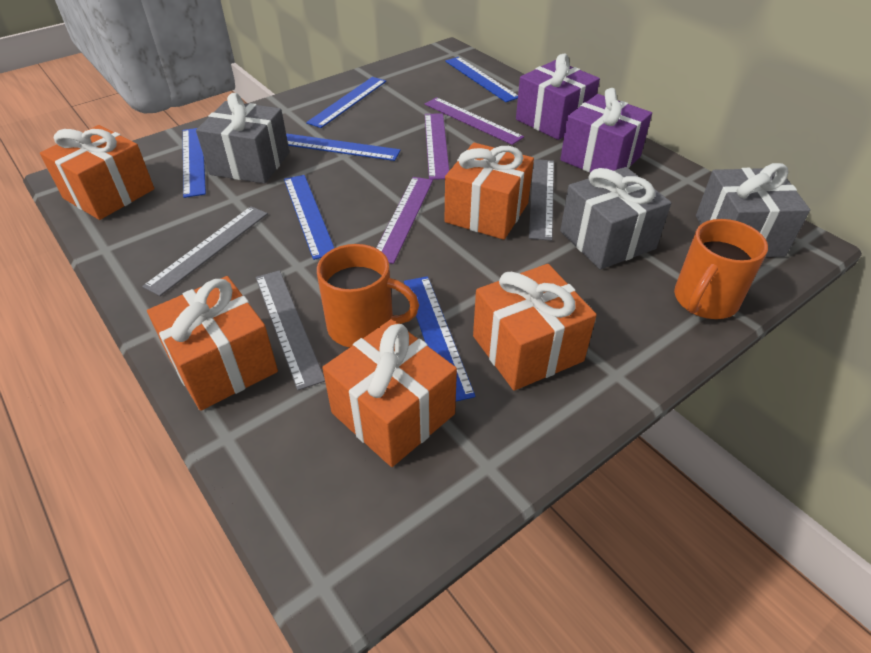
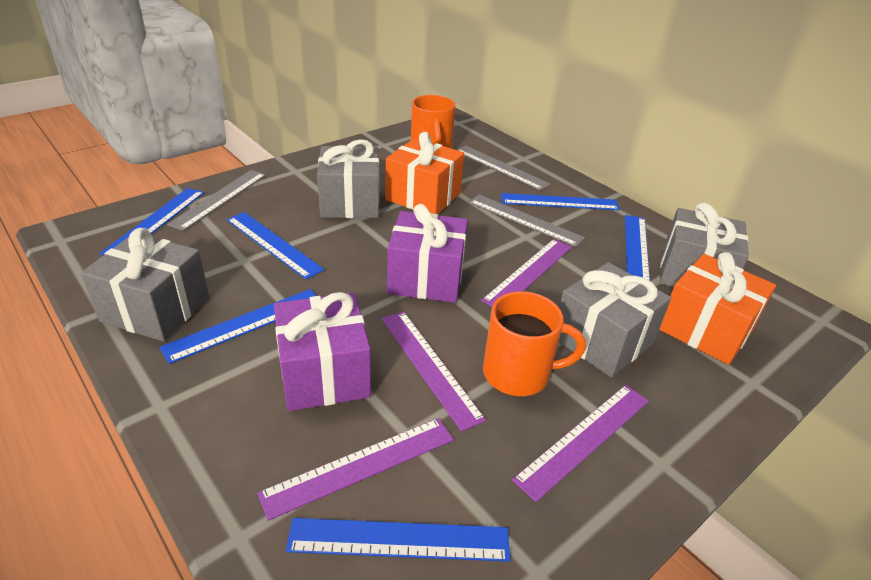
grey gift: [196,93,289,184] [560,167,671,270] [696,163,810,257] = 3 -> [81,228,209,342] [317,139,379,218] [559,262,671,378] [660,203,749,287] = 4
orange gift: [40,125,154,220] [147,276,278,411] [322,319,457,467] [445,143,534,240] [473,264,597,391] = 5 -> [385,132,464,214] [659,252,776,365] = 2
purple ruler: [376,177,433,264] [425,97,524,145] [425,113,449,180] = 3 -> [257,418,454,521] [382,311,486,432] [481,239,572,307] [512,385,649,502] = 4

